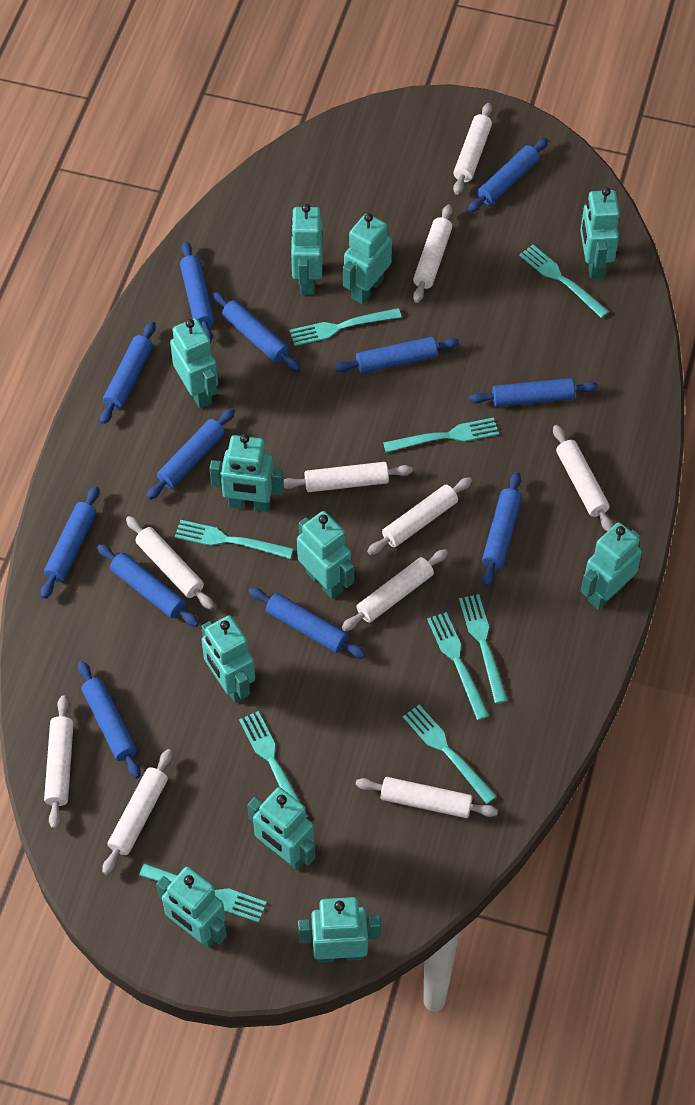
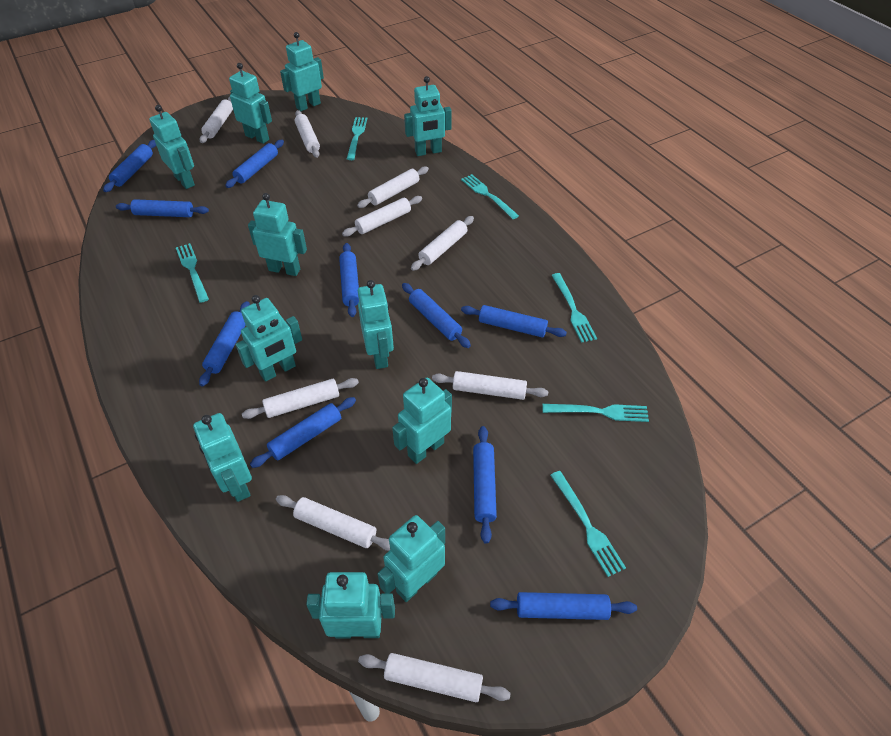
blue rolling pin: [41,486,99,599] [78,661,141,778] [97,544,199,627] [100,321,155,424] [146,408,235,500] [180,241,214,341] [212,292,300,371] [248,587,366,659] [334,337,459,373] [468,138,548,213] [469,378,598,407] [482,472,522,587] = 12 -> [103,140,156,192] [116,199,209,217] [199,301,250,386] [225,140,284,188] [250,397,356,468] [339,243,359,317] [402,283,471,348] [461,305,567,338] [473,426,497,544] [490,592,637,620] = 10
turquoise fork: [139,863,267,923] [175,520,294,559] [239,711,308,818] [290,308,401,346] [383,417,499,453] [403,705,497,804] [427,612,489,720] [459,594,508,704] [519,244,609,318] = 9 -> [176,243,209,303] [347,117,367,160] [461,174,519,219] [542,404,649,422] [550,471,626,577] [551,273,597,343] = 6
white rolling pin: [44,695,74,829] [102,749,172,875] [126,516,214,610] [284,462,413,492] [342,549,448,631] [356,777,498,818] [367,477,472,555] [413,204,452,303] [453,103,492,195] [553,425,613,531] = 10 -> [200,97,233,143] [242,378,359,419] [276,495,390,551] [295,110,320,158] [342,196,422,237] [357,166,429,208] [358,653,511,702] [411,216,474,271] [432,371,548,400] = 9

